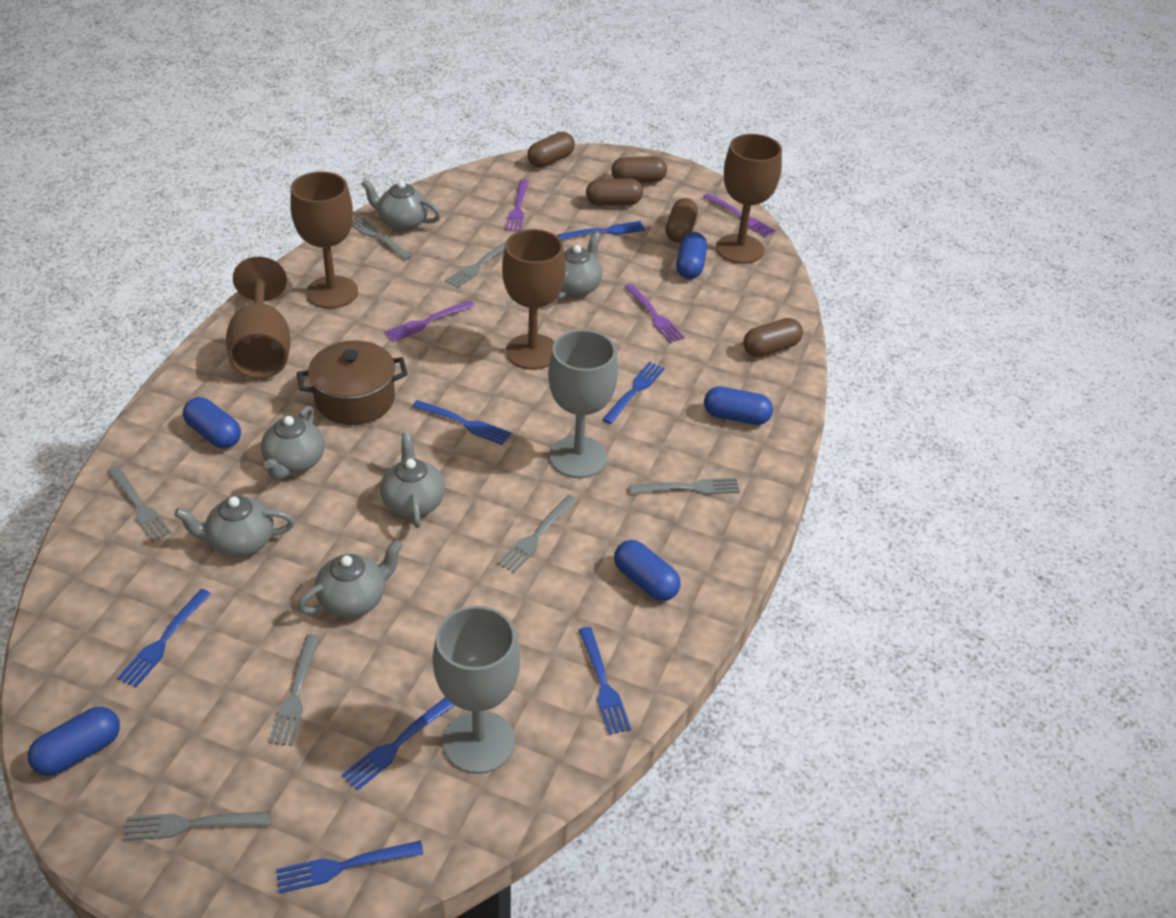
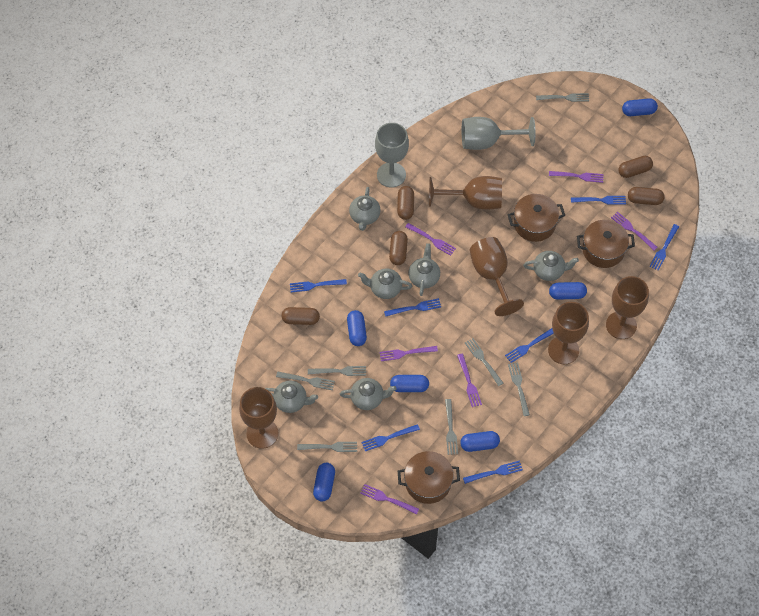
blue capsule: [28,707,120,776] [183,397,241,449] [614,540,680,601] [676,232,707,279] [704,386,773,425] = 5 -> [313,463,335,502] [347,310,367,346] [390,375,429,392] [460,431,500,452] [549,282,587,299] [622,98,658,116] = 6
brown goblet: [226,257,291,379] [290,171,358,309] [502,229,566,370] [716,134,782,264] = 4 -> [239,387,279,449] [429,176,502,210] [469,237,524,316] [548,302,589,364] [606,276,649,339] = 5
brown pot: [297,340,408,425] = 1 -> [398,451,460,504] [507,194,565,242] [577,220,635,268] = 3
purple fork: [384,301,475,342] [505,180,529,231] [624,284,685,343] [703,193,776,237] = 4 -> [360,484,419,514] [379,346,438,361] [405,223,456,256] [457,353,482,407] [549,171,604,183] [611,212,658,250] = 6

